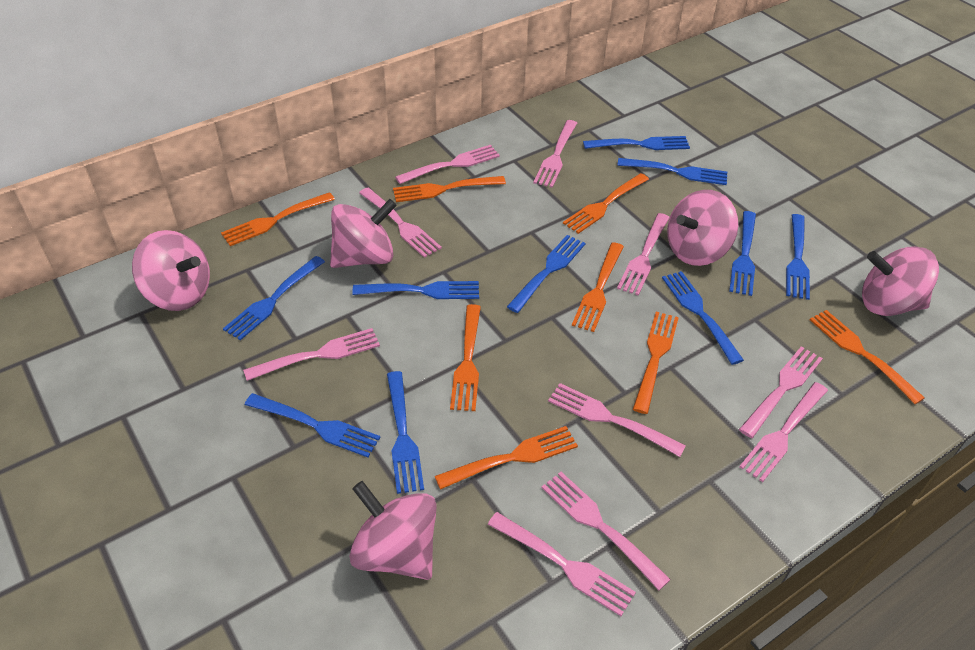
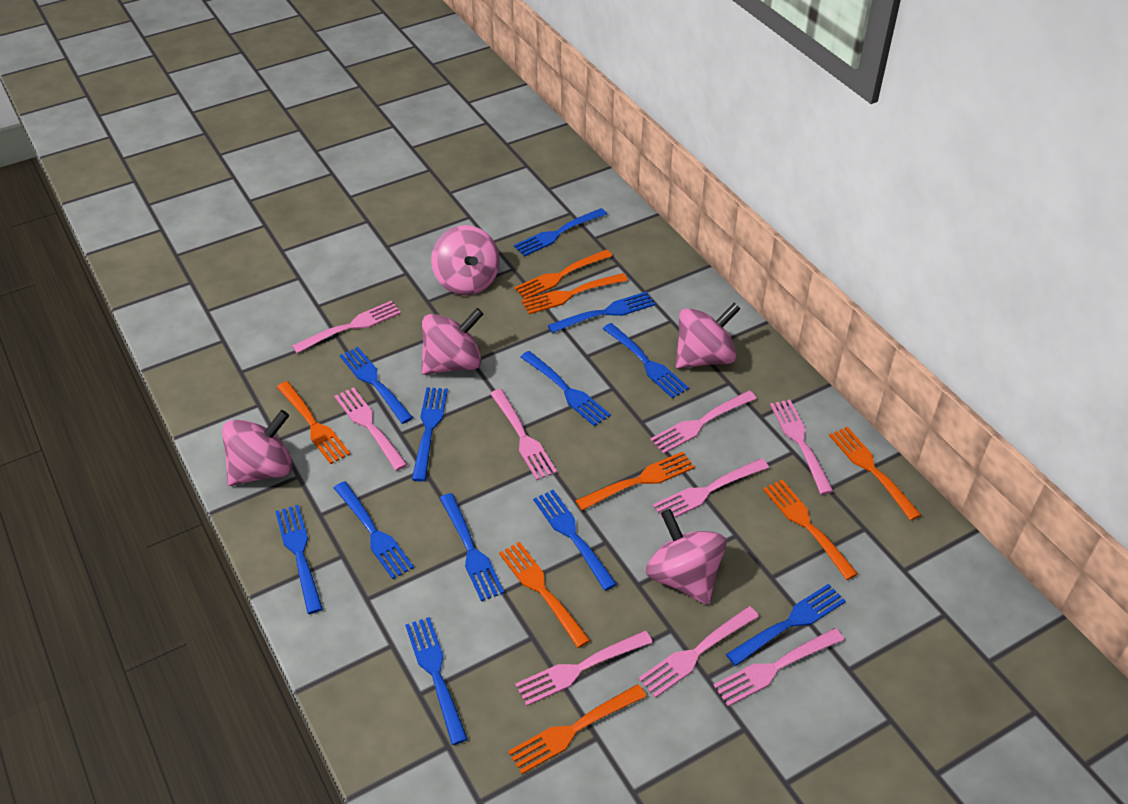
blue fork: [223,256,325,340] [245,393,380,457] [352,281,479,299] [387,371,424,494] [507,235,586,313] [583,136,690,150] [617,158,727,185] [662,271,744,365] [729,211,756,296] [786,214,810,300] = 10 -> [275,505,323,614] [334,481,414,579] [340,347,413,424] [405,617,468,745] [412,387,448,482] [440,493,504,601] [514,208,607,257] [521,351,611,426] [533,490,617,591] [548,292,655,333] [603,323,689,399] [726,584,846,666] = 12
pink fork: [243,328,380,381] [359,188,442,258] [395,145,500,184] [487,512,636,616] [533,120,577,188] [542,472,671,590] [548,383,686,457] [617,213,670,296] [739,346,823,438] [740,382,828,482] = 10 -> [292,301,401,353] [335,387,408,471] [490,389,557,480] [515,631,653,706] [638,606,759,698] [650,391,757,454] [653,458,769,520] [713,628,844,706] [770,400,834,495] = 9

